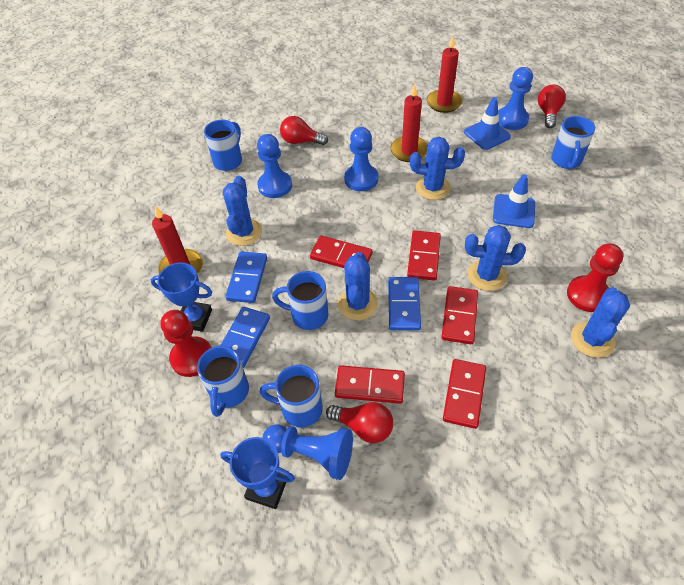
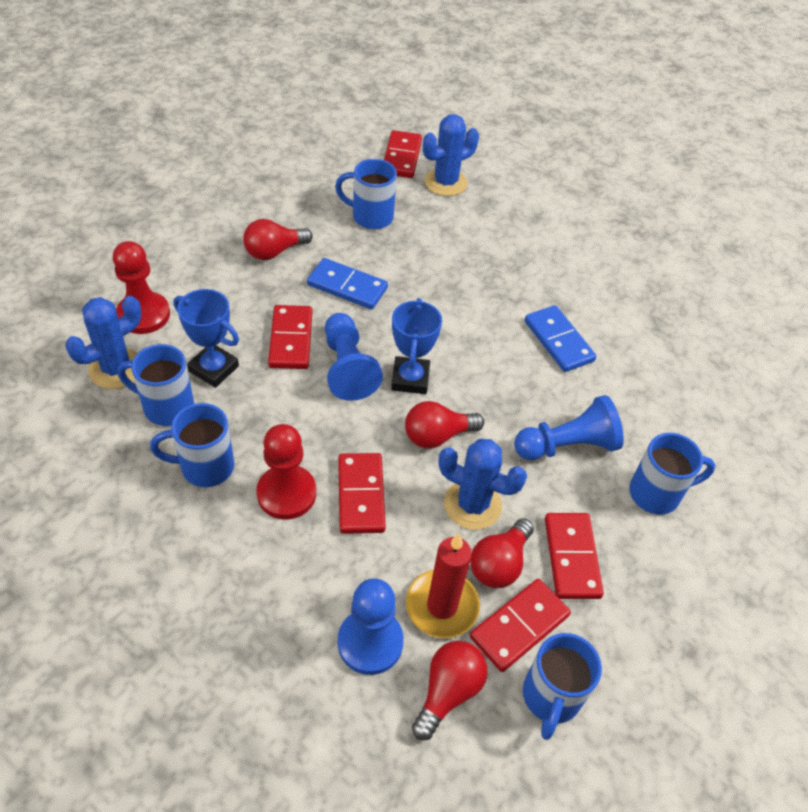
blue cactus: [223,176,262,246] [338,252,378,320] [410,137,465,200] [465,225,526,291] [571,287,630,358] = 5 -> [65,296,141,389] [423,114,479,196] [438,439,527,530] = 3
blue domino: [220,307,270,368] [225,251,267,303] [388,277,421,331] = 3 -> [307,258,388,309] [525,305,597,372] = 2
blue pawn: [257,134,292,198] [262,424,353,480] [344,127,378,191] [498,67,533,130] = 4 -> [325,313,383,401] [338,579,404,675] [514,395,624,460] = 3
blue traffic cone: [464,97,511,150] [493,174,535,228] = 2 -> none = 0
red candle: [152,206,203,275] [390,84,428,162] [427,36,463,113] = 3 -> [406,533,480,638] = 1
red light bulb: [280,116,328,145] [326,402,393,443] [538,84,566,128] = 3 -> [243,219,313,260] [405,401,484,448] [412,641,488,740] [470,518,534,588] = 4

